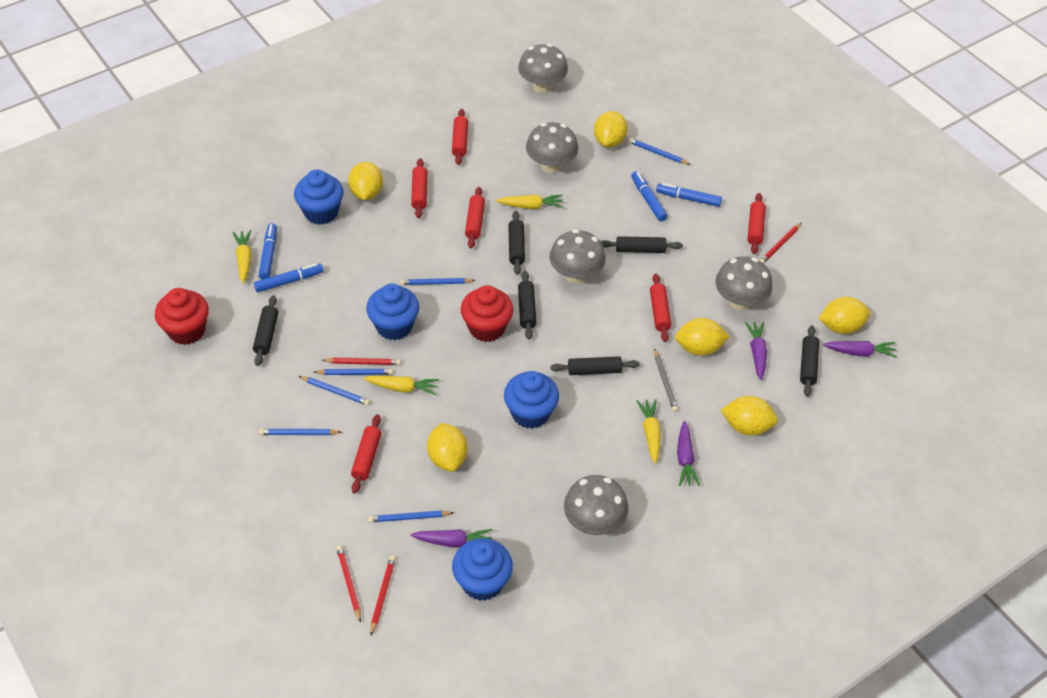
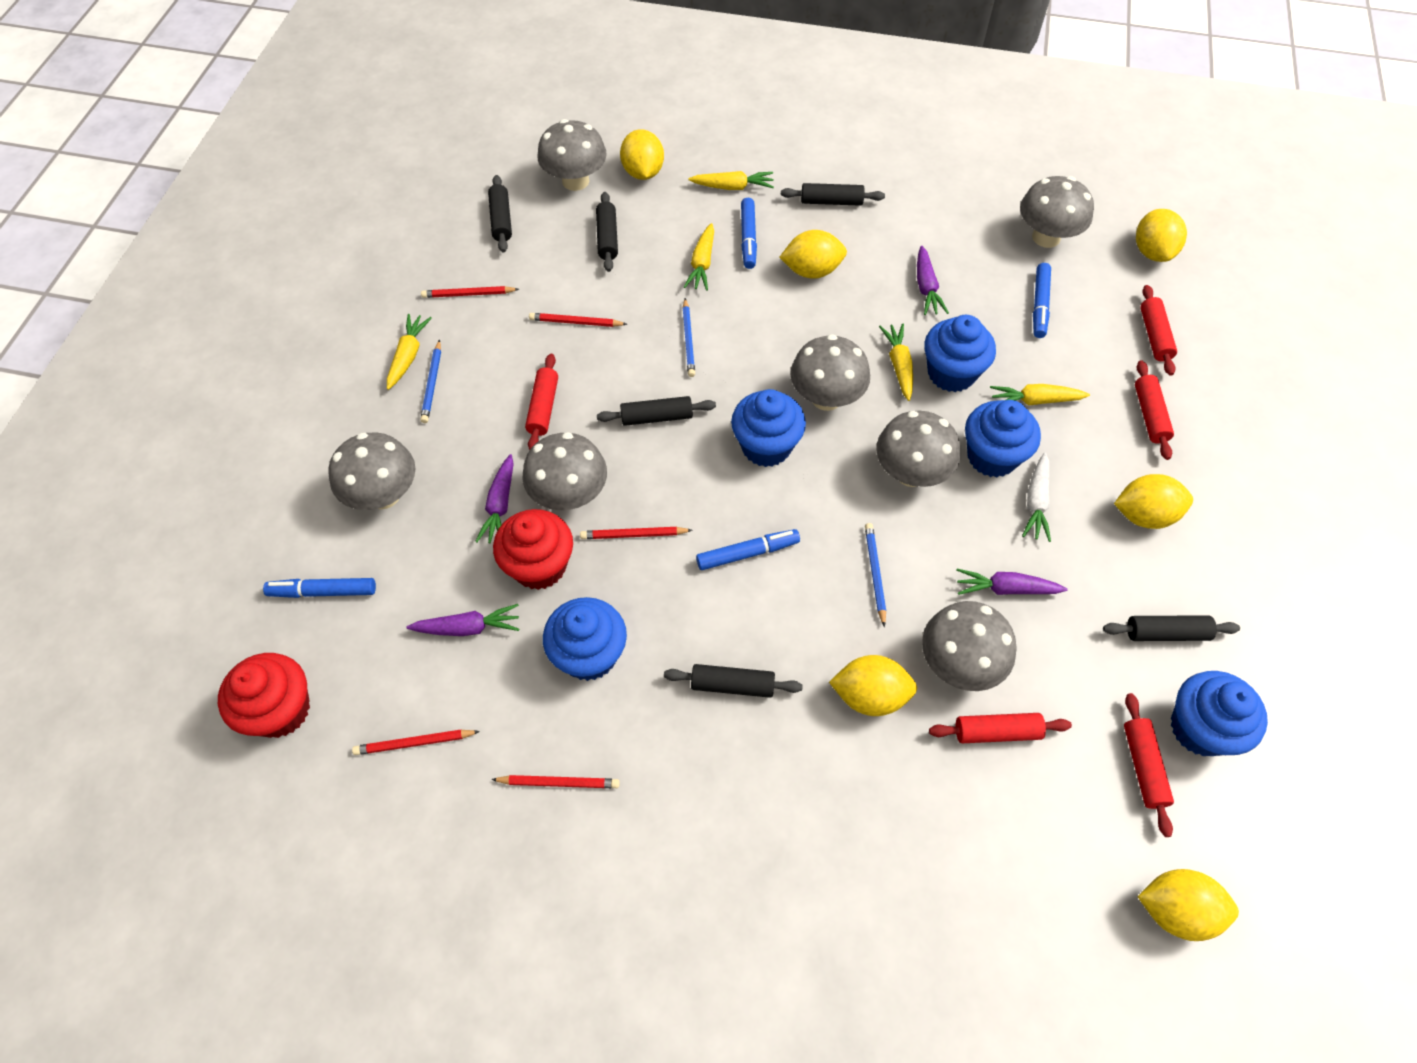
blue cupcake: [294,170,344,225] [366,284,419,340] [452,538,513,601] [504,371,559,429] = 4 -> [543,597,627,681] [731,389,806,467] [924,315,996,392] [965,400,1041,477] [1171,671,1268,756] = 5
blue pencil: [259,429,341,435] [299,376,370,406] [314,369,393,375] [368,510,454,522] [400,278,476,285] [628,138,691,165] = 6 -> [420,339,441,423] [682,298,695,377] [865,523,886,627] = 3
grey mushroom: [518,44,568,93] [526,122,578,173] [549,229,606,284] [564,475,629,535] [715,256,773,310] = 5 -> [328,432,415,510] [522,432,607,510] [538,119,607,191] [791,334,870,411] [876,411,960,487] [922,601,1017,691] [1020,176,1094,248] = 7
grey pencil: [654,348,678,412] = 1 -> none = 0
red pencil: [322,357,401,365] [336,545,361,622] [370,556,396,635] [759,222,802,264] = 4 -> [352,730,480,755] [421,286,519,298] [491,775,620,788] [529,313,627,327] [580,527,693,539] = 5
red rolling pin: [351,414,381,494] [411,158,427,218] [452,109,468,165] [465,187,485,248] [650,274,671,342] [748,193,766,254] = 6 -> [525,354,558,450] [929,713,1072,743] [1124,693,1174,837] [1135,360,1174,460] [1140,285,1177,376] = 5
white carrot: none = 0 -> [1022,453,1051,542] = 1
yellow carrot: [233,230,252,284] [364,375,439,395] [496,194,563,209] [637,399,661,464] = 4 -> [387,314,432,390] [684,223,714,291] [688,171,774,190] [879,324,913,401] [990,384,1090,406] = 5

